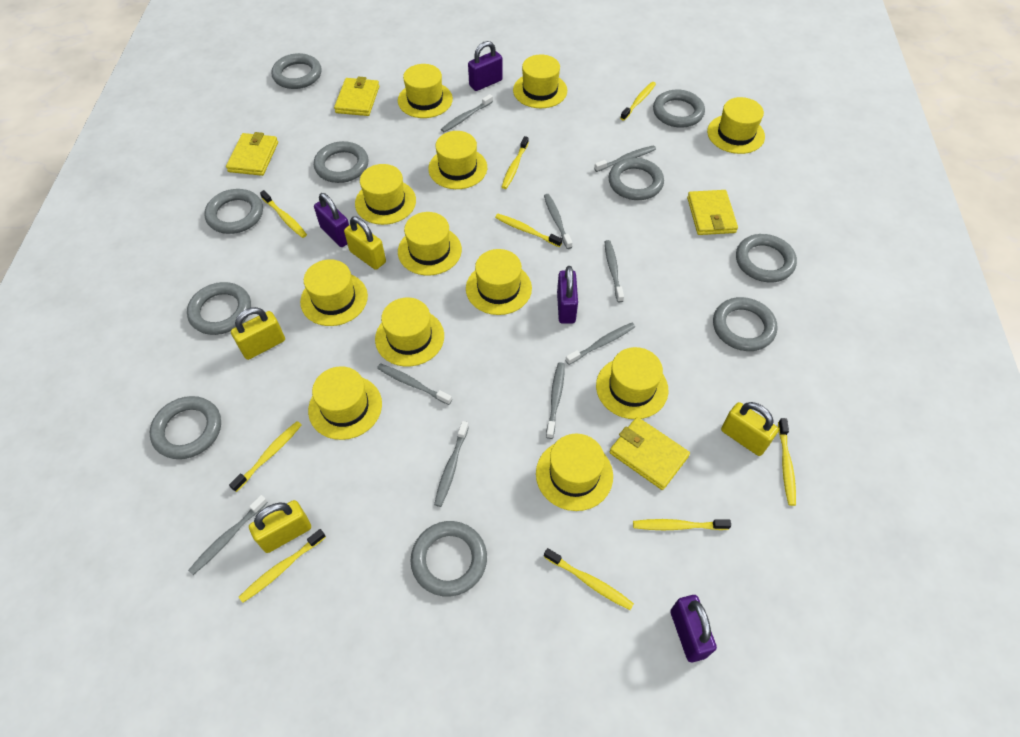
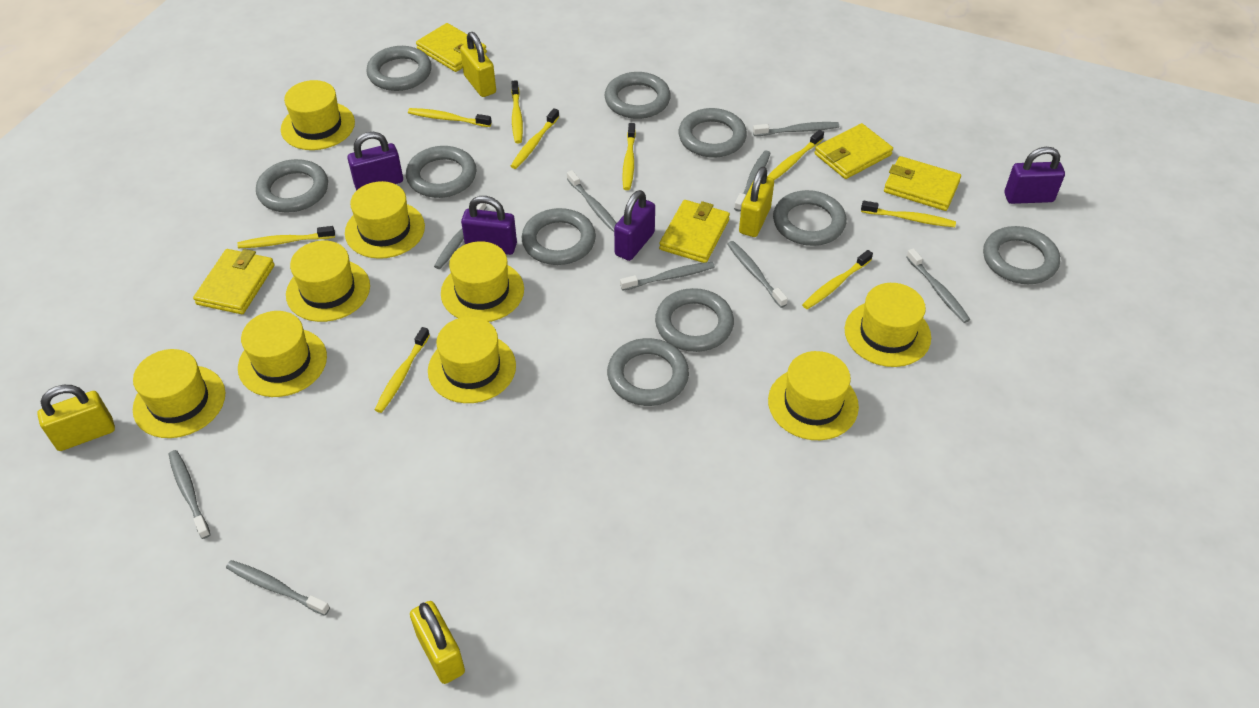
yellow hat: [300,259,368,326] [308,366,382,440] [355,164,416,225] [375,298,444,367] [398,64,453,118] [398,212,462,276] [428,131,487,189] [466,249,532,315] [513,54,567,108] [536,433,613,511] [596,347,668,419] [707,97,765,154] = 12 -> [133,349,225,438] [238,311,327,397] [281,80,355,150] [286,241,370,322] [345,181,425,259] [428,317,516,403] [441,241,524,322] [768,351,859,440] [845,283,931,367] = 9
yellow wallet: [226,132,278,176] [334,77,379,116] [610,417,690,490] [687,190,738,235] = 4 -> [193,249,274,314] [416,23,487,72] [659,200,730,263] [814,123,893,179] [884,156,961,211] = 5

